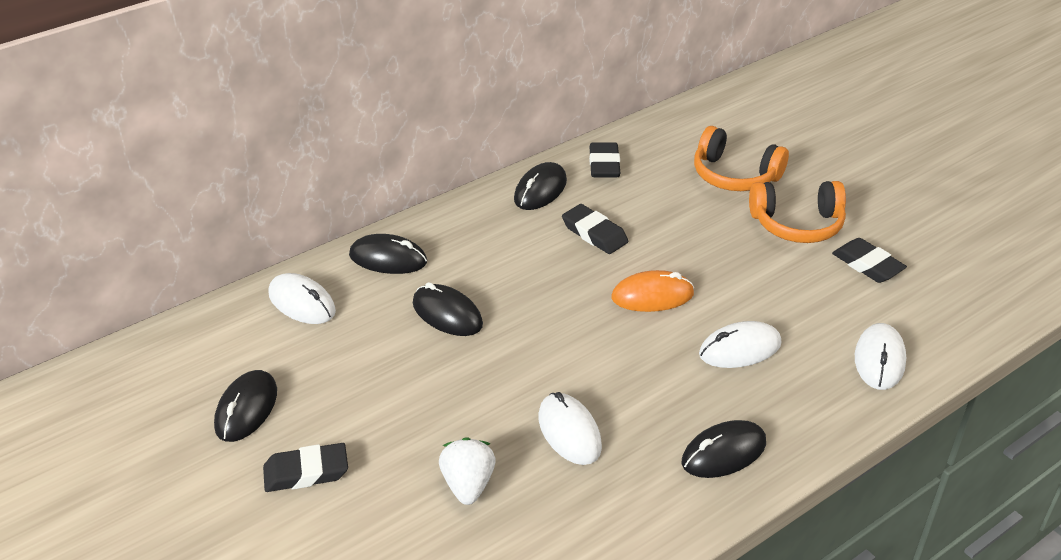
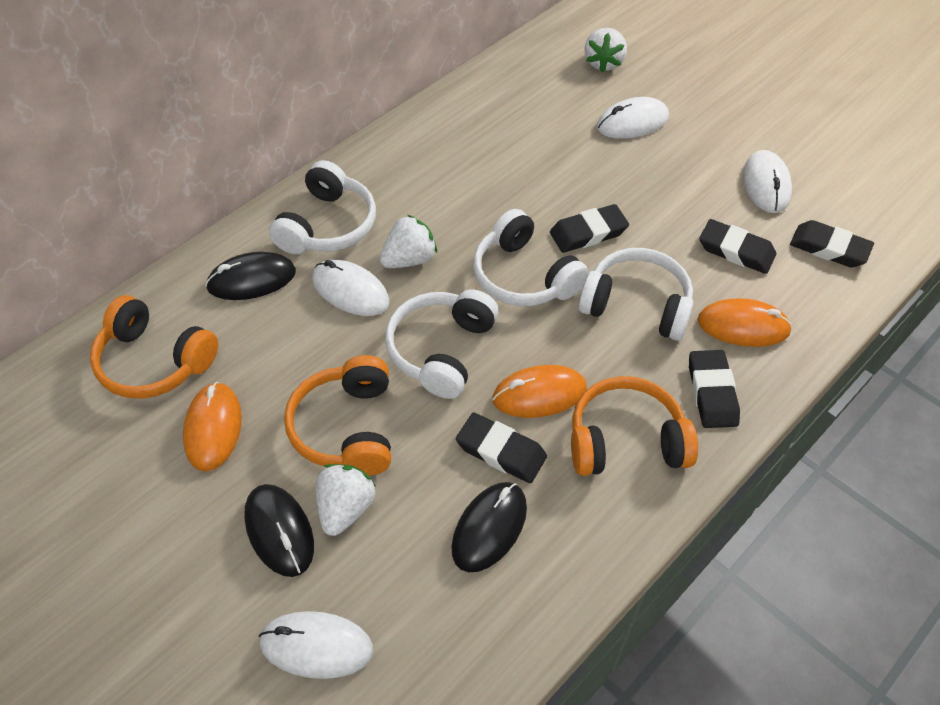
black eraser: [263,443,348,492] [562,204,628,254] [589,142,620,177] [832,238,907,283] = 4 -> [456,413,547,483] [550,204,629,253] [689,350,740,428] [699,219,776,274] [790,220,874,268] = 5
black mouse: [214,370,277,442] [349,234,427,274] [413,282,483,336] [514,162,567,210] [682,420,766,478] = 5 -> [205,252,296,300] [244,484,314,577] [451,482,527,572] = 3
orange headphones: [694,126,789,191] [749,181,846,243] = 2 -> [90,295,218,399] [284,355,391,476] [571,376,698,476] = 3
orange mouse: [611,270,694,312] = 1 -> [183,382,242,472] [492,365,587,418] [697,298,792,347] = 3
white headphones: none = 0 -> [269,160,376,254] [385,289,499,399] [473,209,589,306] [579,248,693,341] = 4
white strawberry: [439,437,496,505] = 1 -> [316,464,375,536] [380,215,437,268] [585,28,627,72] = 3

